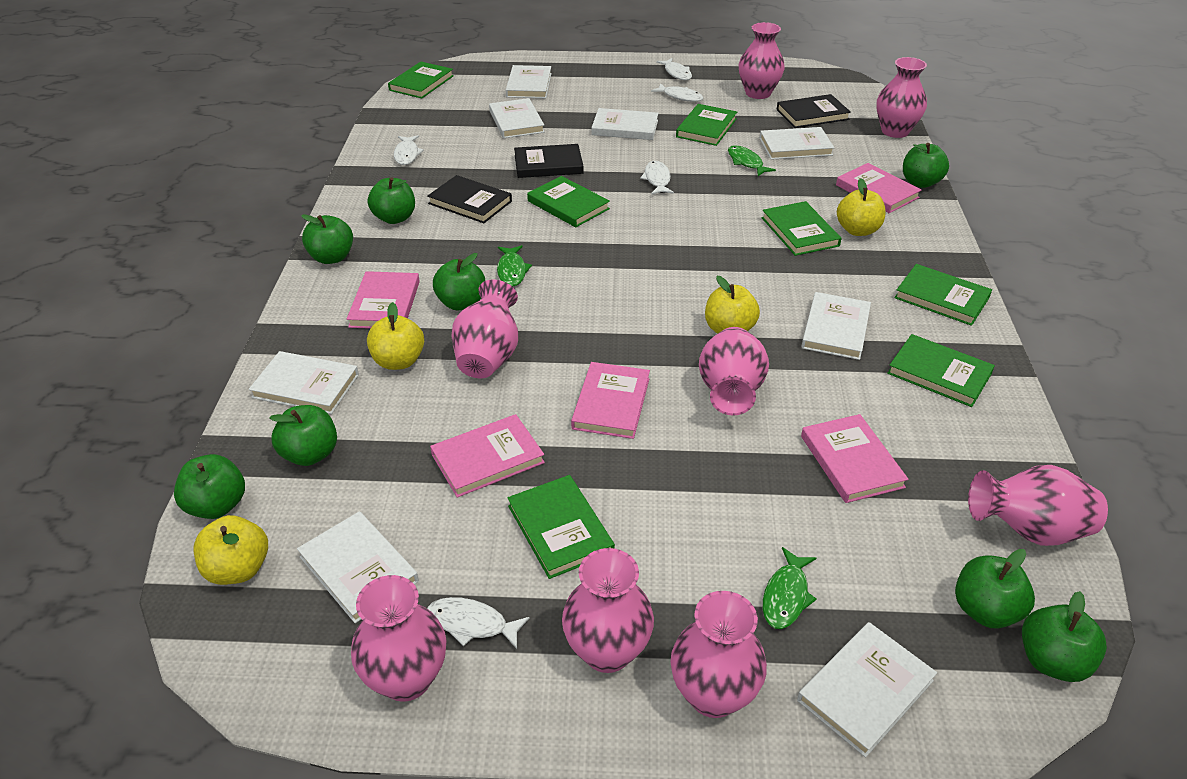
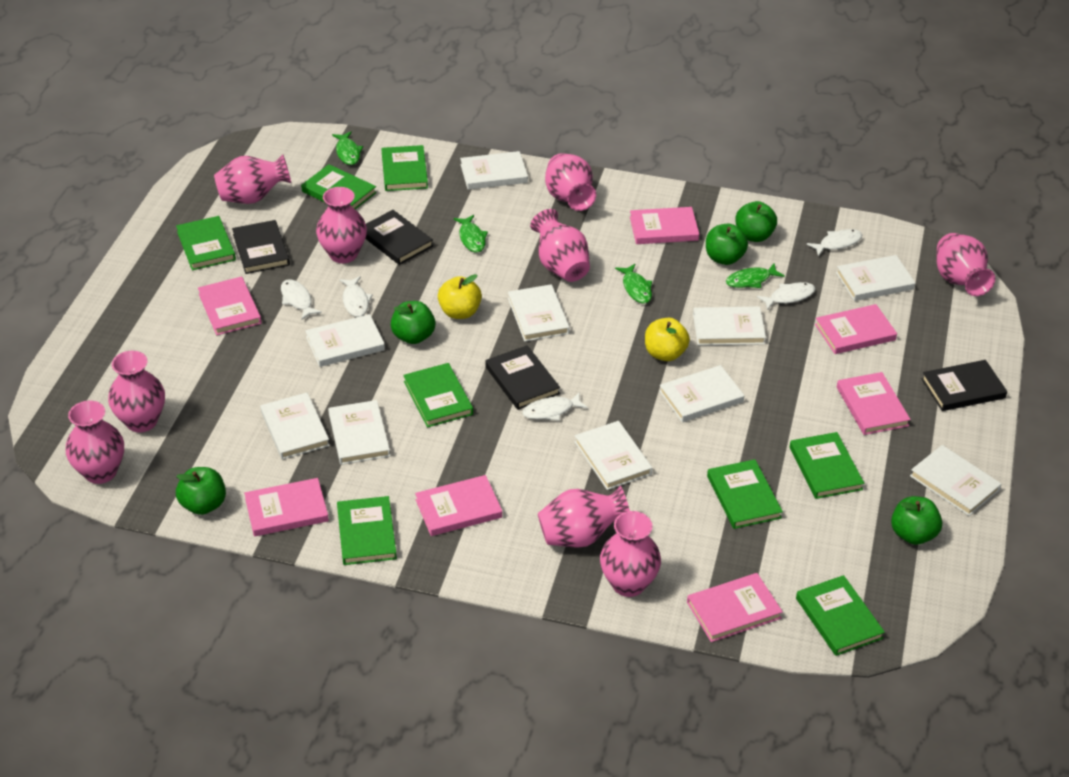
black book: [427,175,512,223] [514,144,584,178] [776,94,851,128] = 3 -> [232,220,290,274] [365,210,433,265] [485,345,560,410] [921,360,1007,411] = 4
green apple: [174,454,245,519] [270,405,337,466] [301,214,353,264] [368,177,415,224] [433,253,485,310] [903,143,949,188] [955,549,1035,629] [1022,591,1107,682] = 8 -> [176,467,226,515] [391,301,435,344] [706,224,748,265] [735,201,777,242] [891,496,942,545] = 5
green book: [388,62,454,99] [507,475,615,579] [527,176,610,228] [676,104,737,146] [762,201,842,256] [887,334,995,407] [894,264,992,326] = 7 -> [176,216,236,270] [301,164,377,209] [337,496,397,565] [381,145,428,191] [403,363,473,428] [707,459,783,529] [790,432,864,499] [796,575,885,656] = 8
green fish: [497,245,532,287] [728,145,776,176] [763,547,817,629] = 3 -> [332,131,363,165] [454,215,488,252] [615,264,652,303] [726,264,785,288] = 4
pink book: [347,271,420,329] [430,414,545,498] [571,362,650,439] [801,414,909,503] [836,163,921,213] = 5 -> [198,276,262,335] [244,478,329,537] [415,475,502,536] [630,207,699,244] [687,573,783,642] [815,304,897,354] [837,372,911,435] = 7
pink vase: [351,575,446,702] [451,279,518,378] [562,548,654,673] [671,591,767,718] [699,327,769,416] [739,22,785,99] [877,57,927,138] [968,465,1108,546] = 8 -> [66,400,124,484] [108,351,165,433] [214,155,291,204] [316,187,367,263] [530,209,590,282] [538,486,630,548] [545,153,596,211] [600,511,661,597] [936,233,995,296] = 9
white book: [249,351,359,414] [297,511,419,623] [489,98,545,138] [506,65,552,98] [591,108,658,140] [760,127,834,160] [797,622,937,757] [801,292,871,360] = 8 -> [260,393,330,459] [305,314,385,367] [328,400,390,465] [460,151,528,190] [508,284,570,342] [575,421,652,490] [659,365,744,422] [693,306,766,345] [836,255,915,301] [910,445,1001,516] = 10
yellow apple: [194,515,268,585] [367,302,424,370] [705,276,760,333] [837,178,886,236] = 4 -> [438,274,482,319] [645,318,690,361] = 2

